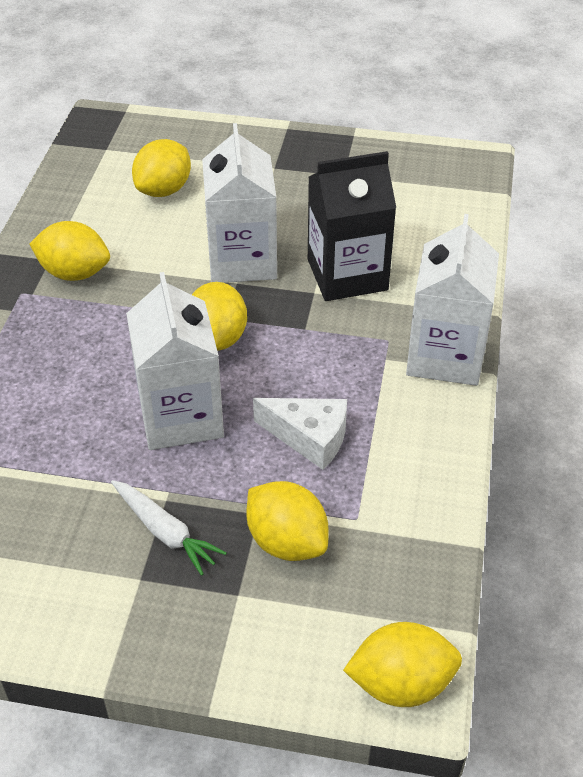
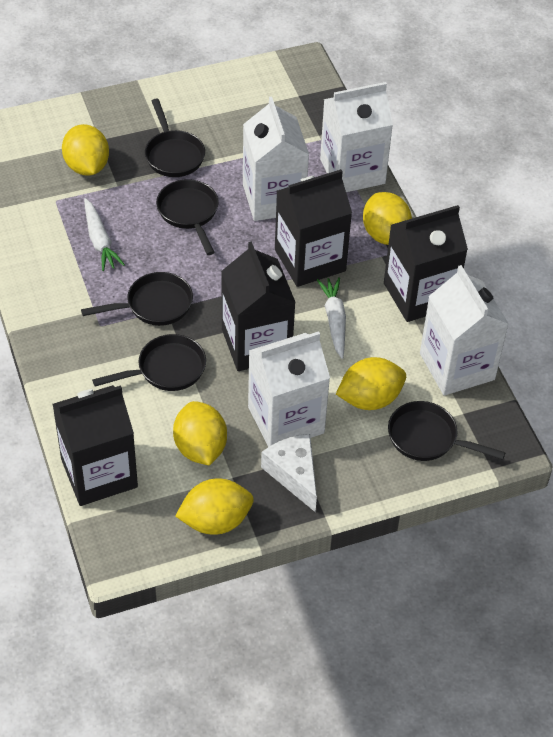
black carton: [308,151,396,301] = 1 -> [53,385,138,506] [221,241,296,371] [275,169,352,287] [384,205,468,322] = 4
black pan: none = 0 -> [81,272,193,326] [92,334,206,391] [145,98,205,177] [156,179,219,255] [388,401,506,461] = 5
white carrot: [111,480,227,576] = 1 -> [84,198,125,271] [317,277,346,359] = 2
white carton: [126,272,224,450] [202,123,277,283] [406,214,499,386] = 3 -> [243,97,309,221] [248,331,330,447] [320,82,393,192] [420,265,509,396] = 4

